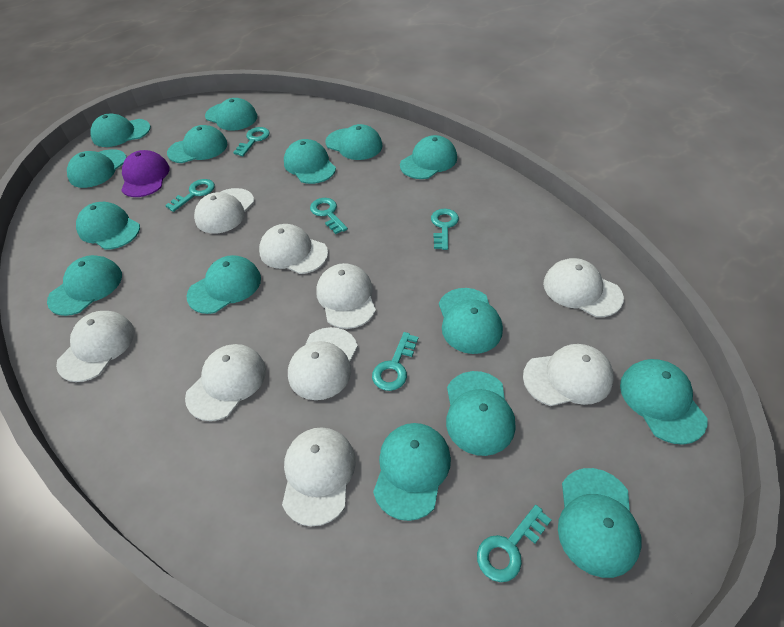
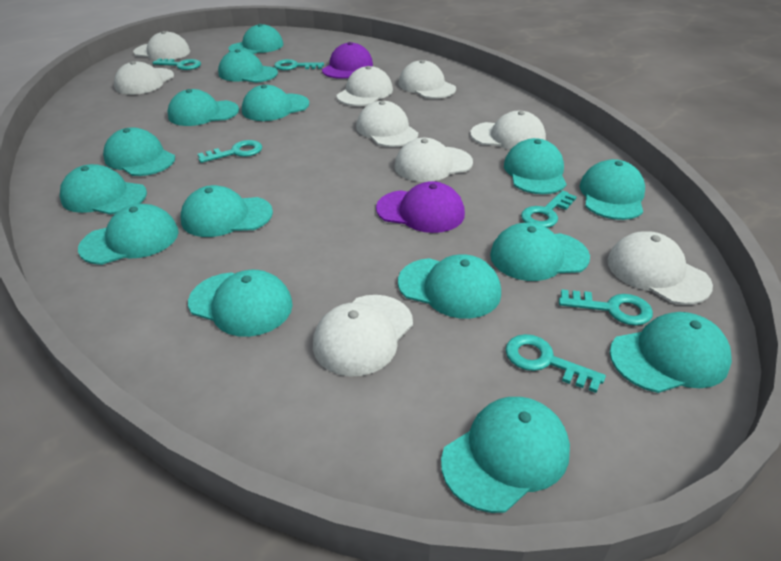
purple cap: [121,150,170,197] = 1 -> [322,42,373,79] [376,181,465,233] = 2

